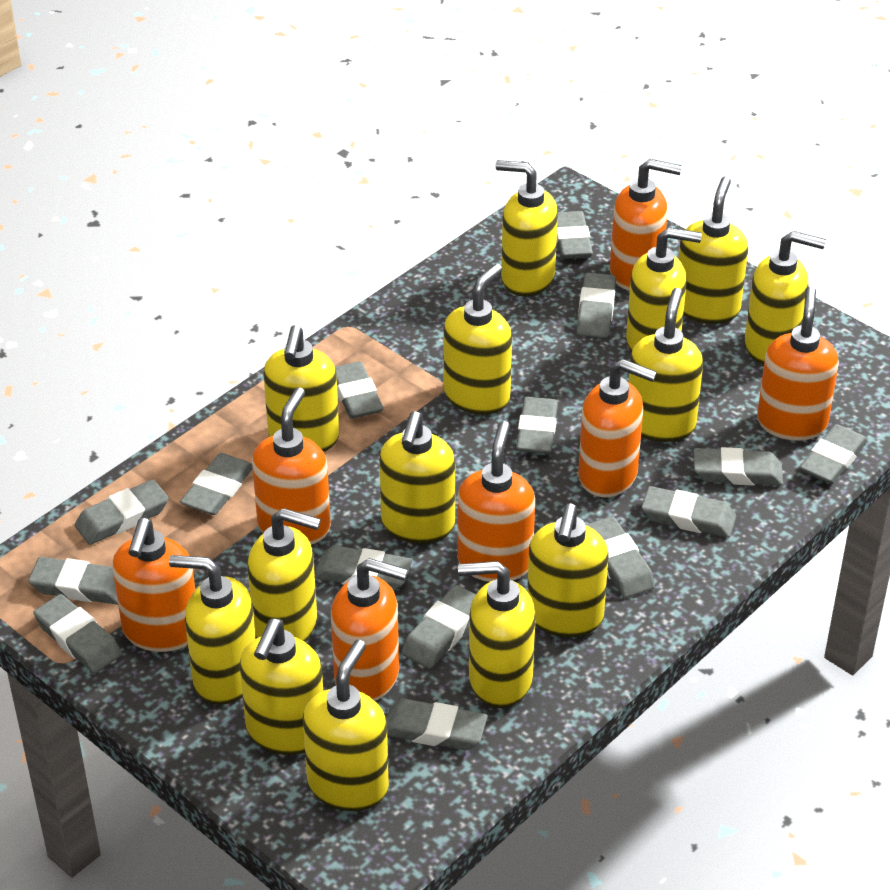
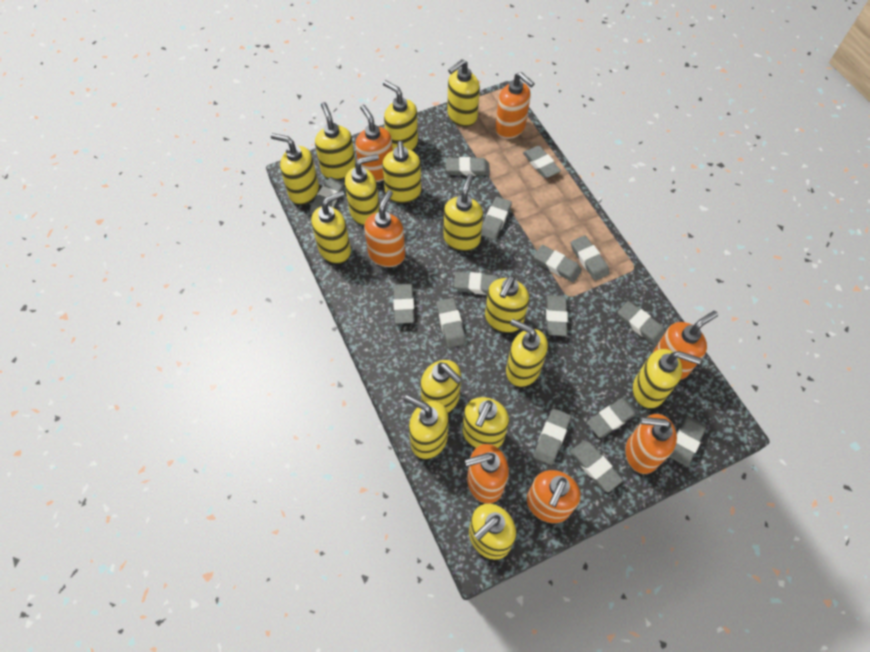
yellow soap dispenser: [169,555,256,705] [240,619,323,755] [248,508,321,642] [264,325,339,452] [303,640,389,811] [379,411,455,544] [444,264,512,415] [458,561,536,708] [495,160,558,296] [527,503,609,637] [626,227,702,352] [629,288,703,442] [679,176,748,324] [745,231,826,365] = 14 -> [271,133,319,205] [311,191,351,264] [315,102,356,180] [345,154,379,225] [382,141,421,203] [383,80,418,151] [404,394,449,459] [420,360,462,413] [443,174,483,251] [447,59,480,127] [462,397,509,448] [469,504,516,560] [485,275,529,333] [506,319,548,387] [633,349,701,409] = 15

